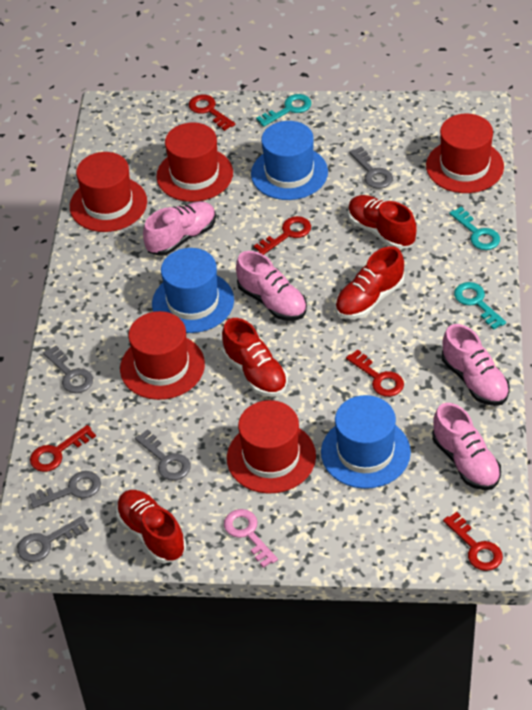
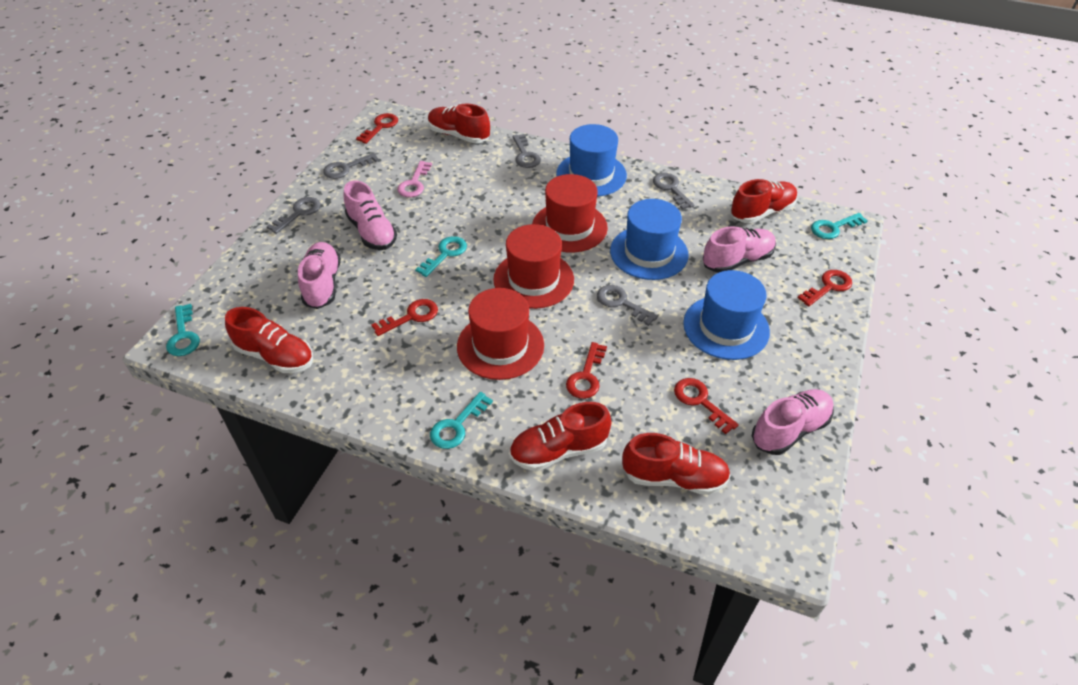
red hat: [70,152,147,232] [120,311,205,400] [156,123,233,202] [227,400,316,494] [426,114,504,193] = 5 -> [457,288,544,380] [493,224,574,309] [532,174,608,252] = 3
red shoe: [116,490,186,563] [222,318,288,397] [335,246,404,319] [348,195,417,250] = 4 -> [225,307,313,373] [428,104,490,143] [509,402,611,471] [622,433,731,495] [730,179,797,223] = 5
turquoise key: [256,94,312,127] [449,207,500,250] [454,282,506,330] = 3 -> [166,304,200,356] [415,236,467,277] [430,392,493,449] [811,213,868,239] = 4

